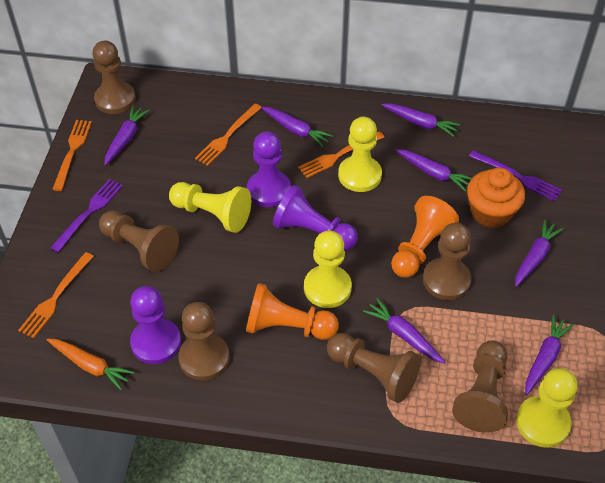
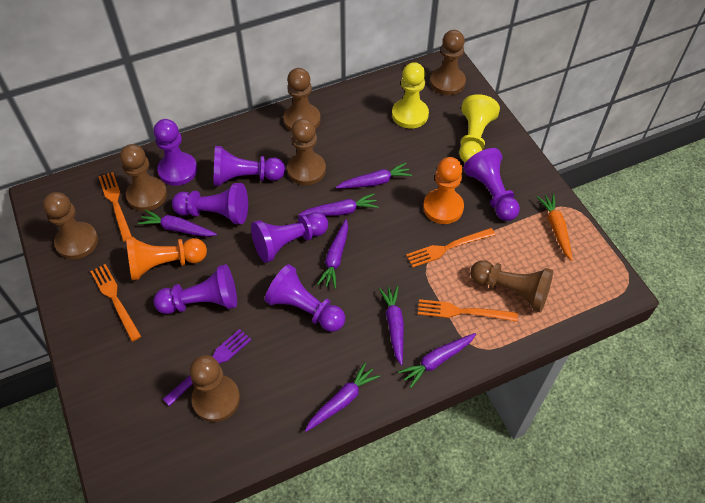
brown pawn: [92,41,136,114] [99,210,179,272] [178,302,230,381] [327,333,421,403] [423,223,471,300] [452,340,508,433] = 6 -> [43,192,98,259] [120,144,167,211] [189,355,240,422] [283,68,321,131] [287,118,326,185] [430,30,466,95] [470,260,553,313] = 7
orange cupcake: [467,168,525,228] = 1 -> none = 0
purple fork: [50,179,123,252] [469,150,562,201] = 2 -> [163,329,251,406] = 1
purple pawn: [130,286,181,364] [247,131,291,207] [273,185,358,251] = 3 -> [153,264,237,314] [154,119,198,186] [172,183,248,224] [214,146,286,186] [251,212,328,263] [265,264,345,332] [463,148,520,221] = 7
yellow pawn: [169,182,251,233] [304,230,352,308] [338,117,382,192] [516,368,578,448] = 4 -> [392,62,429,129] [459,94,500,163] = 2

